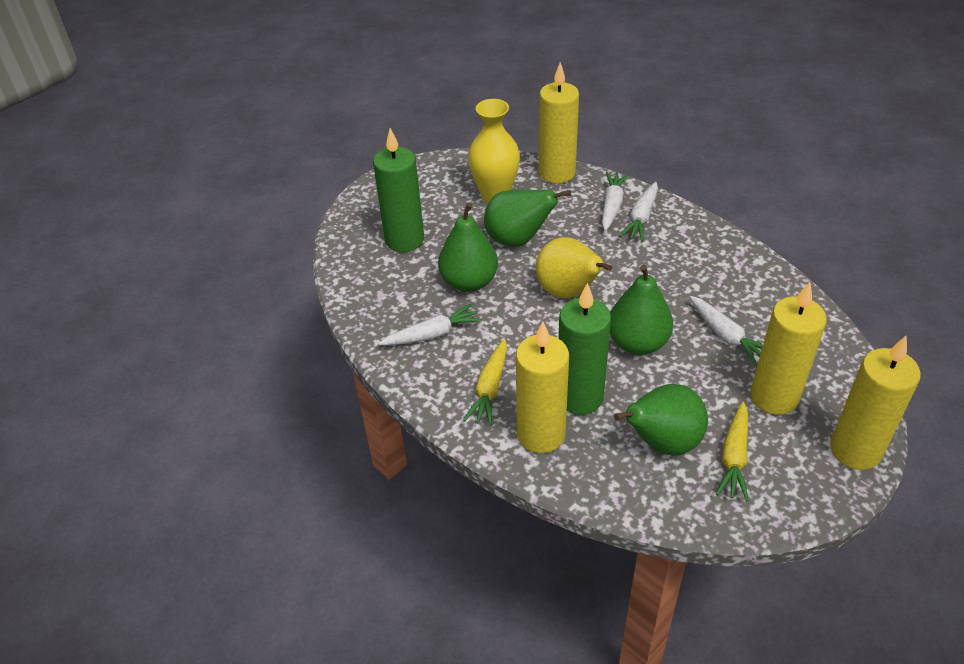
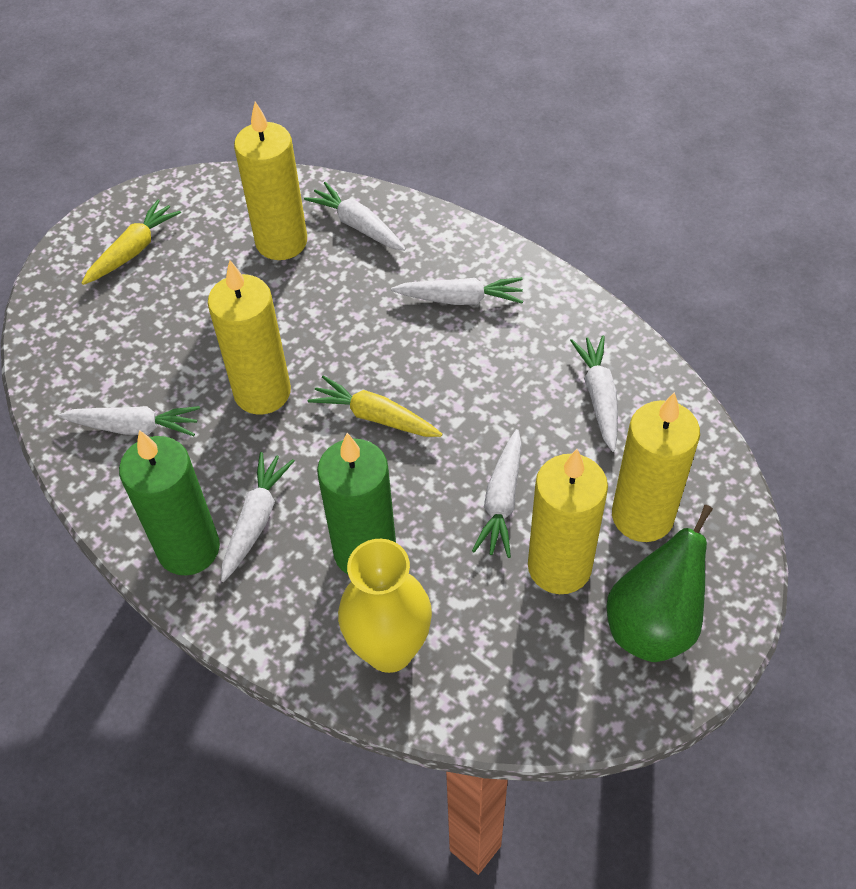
green pear: [438,203,498,292] [484,190,571,247] [610,265,673,355] [614,384,708,456] = 4 -> [606,505,713,662] = 1
white carrot: [378,304,482,345] [602,171,629,231] [619,182,658,242] [689,296,763,366] = 4 -> [58,406,200,436] [221,452,295,582] [304,182,406,251] [391,277,523,305] [472,429,522,558] [570,336,618,452] = 6
yellow pear: [536,237,612,298] = 1 -> none = 0

